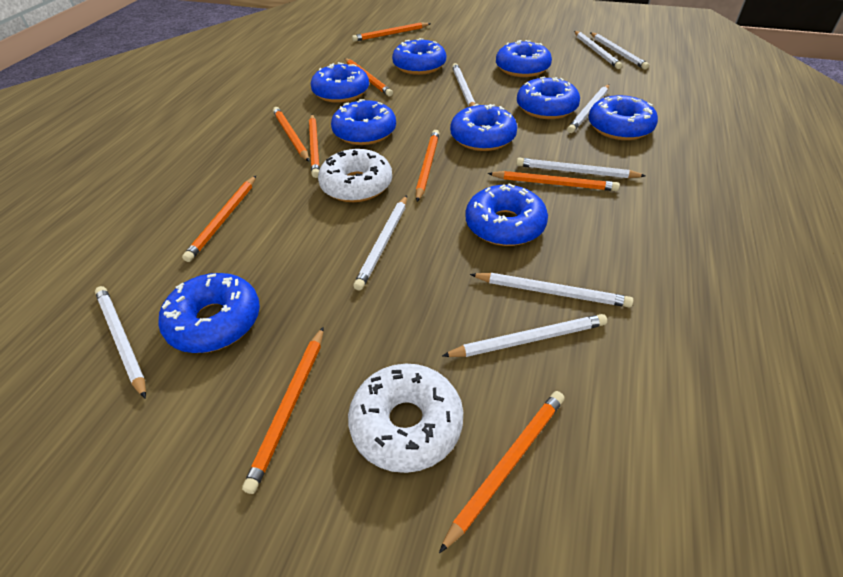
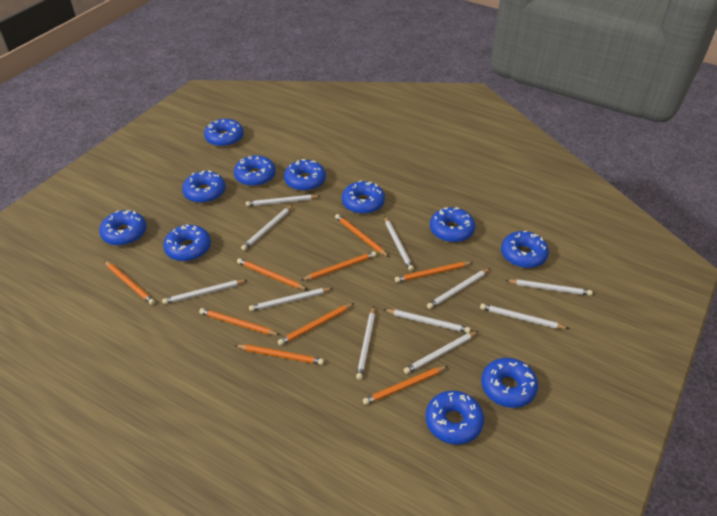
blue donut: [158,273,260,353] [311,62,369,103] [331,99,396,145] [392,38,446,75] [450,104,517,151] [465,183,548,246] [496,40,552,77] [517,77,580,119] [588,95,658,140] = 9 -> [99,210,146,246] [163,224,211,261] [182,170,226,203] [204,119,244,147] [234,155,276,186] [284,159,326,191] [342,180,385,214] [426,391,484,445] [430,207,475,243] [481,358,538,408] [501,231,549,268] = 11
white donut: [318,149,392,202] [348,364,463,473] = 2 -> none = 0
white pencil: [95,286,146,399] [353,195,407,291] [442,314,607,357] [452,63,475,107] [470,273,633,308] [516,158,646,178] [567,84,609,133] [574,31,622,69] [590,33,649,70] = 9 -> [162,280,247,304] [241,205,293,251] [246,195,320,206] [249,288,333,311] [356,307,375,380] [383,309,470,333] [384,216,414,271] [404,331,478,374] [427,268,490,309] [480,304,569,329] [505,279,592,296] = 11

